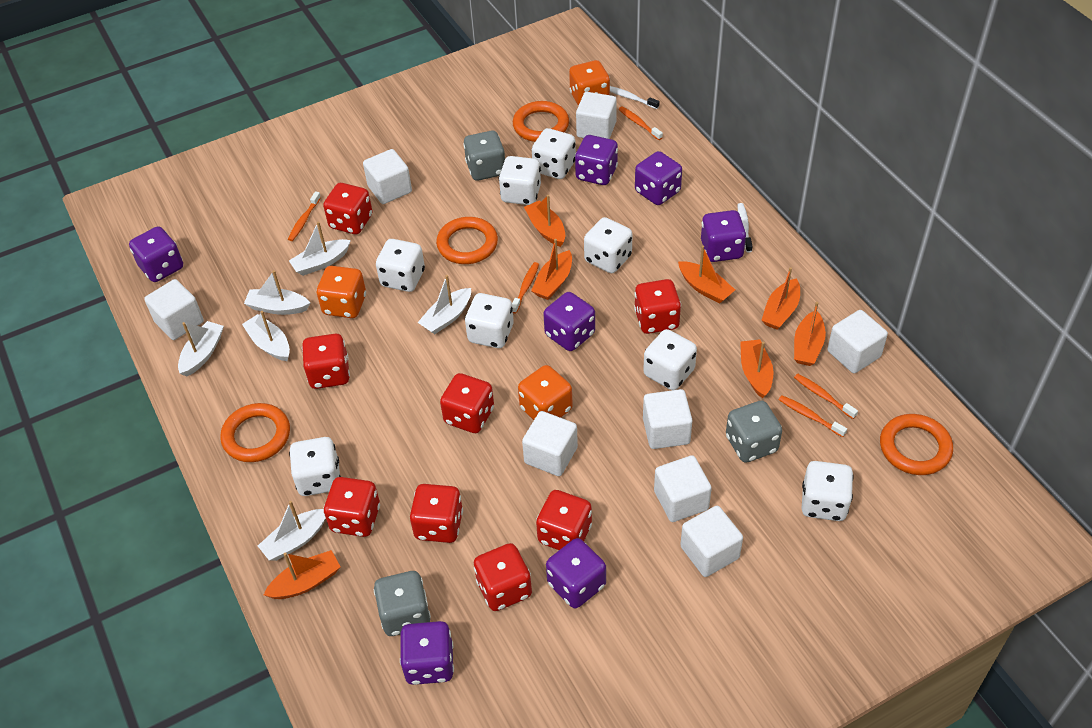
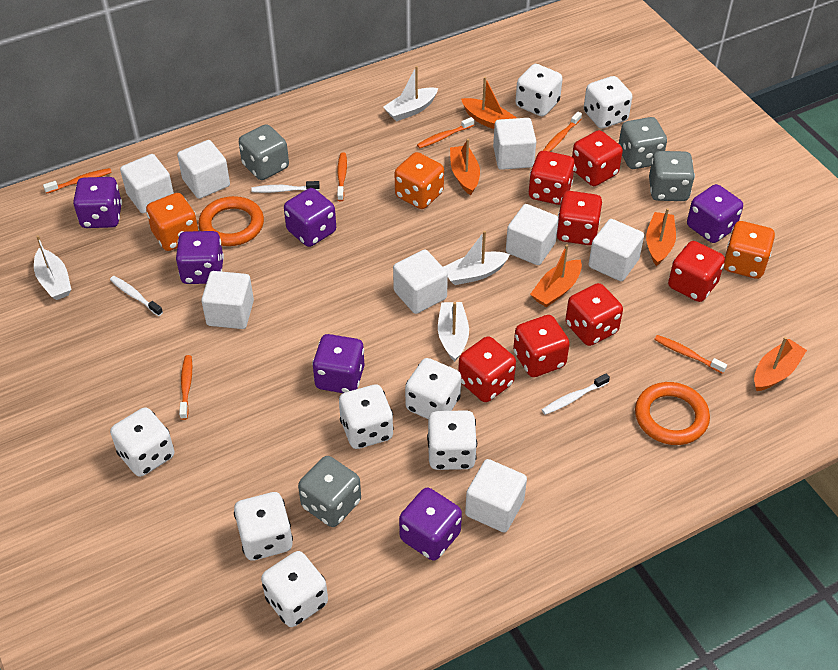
grey dice: [374,571,431,636] [463,131,505,181] [726,401,782,463] = 3 -> [239,124,289,180] [298,456,361,527] [619,117,667,169] [649,151,695,201] = 4
orange boat: [264,550,341,599] [524,195,565,247] [531,239,572,300] [678,246,735,304] [740,339,773,398] [761,267,800,330] [794,302,826,366] = 7 -> [450,139,480,195] [461,77,517,129] [530,245,582,307] [646,208,676,266] [754,337,807,391] = 5
orange ring: [220,403,290,462] [436,217,498,264] [513,101,569,142] [880,414,953,475] = 4 -> [199,196,264,246] [635,382,710,445] = 2
orange toothbrush: [288,191,321,241] [512,262,539,314] [619,107,663,140] [779,395,847,437] [794,374,858,419] = 5 -> [43,168,112,193] [179,355,192,420] [337,152,347,201] [417,117,474,148] [543,112,582,152] [654,335,727,374] = 6
purple dice: [129,227,183,282] [400,621,454,685] [543,292,595,351] [546,538,606,608] [575,135,618,185] [635,151,682,205] [701,210,746,262] = 7 -> [73,177,122,228] [176,231,224,284] [284,188,336,247] [312,334,364,393] [399,488,462,561] [687,184,743,243] = 6
red dice: [302,334,350,389] [323,183,373,234] [324,477,380,537] [410,484,463,543] [440,373,494,433] [474,543,532,611] [536,490,592,550] [634,279,681,334] = 8 -> [458,336,516,402] [513,315,570,377] [529,151,575,205] [557,191,602,245] [565,283,623,346] [572,130,623,186] [668,241,725,302] = 7
white boat: [178,321,224,377] [242,311,290,361] [244,270,310,315] [258,501,326,561] [289,221,351,276] [417,275,471,334] = 6 -> [34,235,71,300] [383,66,438,122] [438,302,469,362] [443,231,510,285] = 4
white toothbrush: [610,86,660,109] [738,203,753,252] = 2 -> [110,276,163,316] [251,181,320,193] [542,373,610,415] = 3

